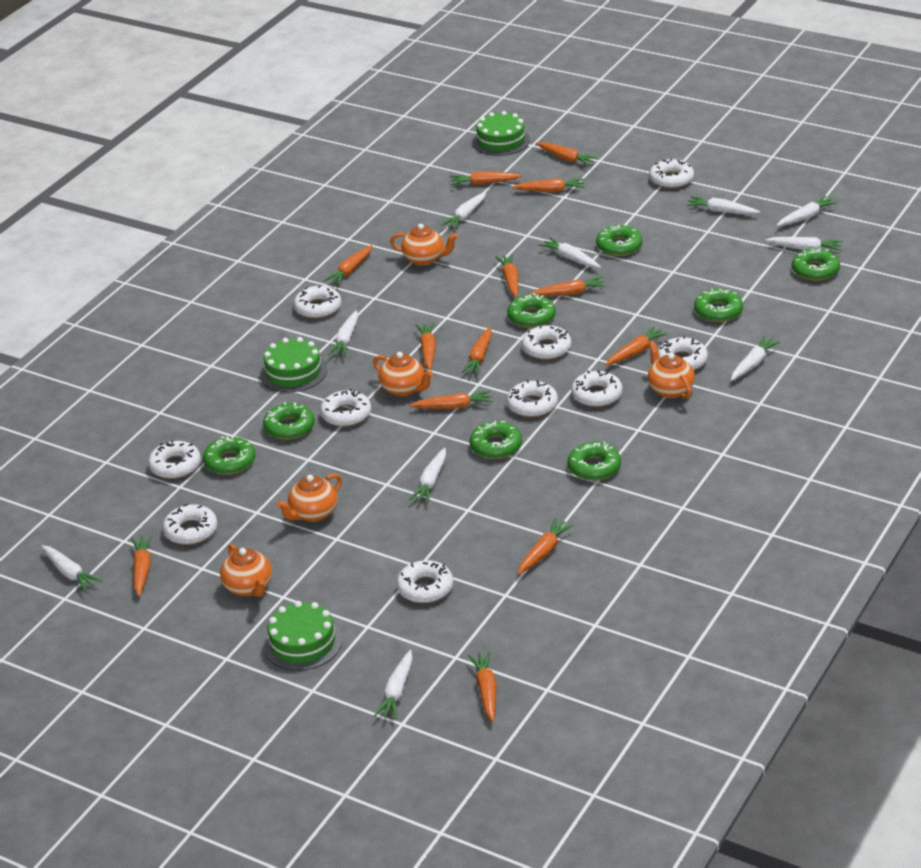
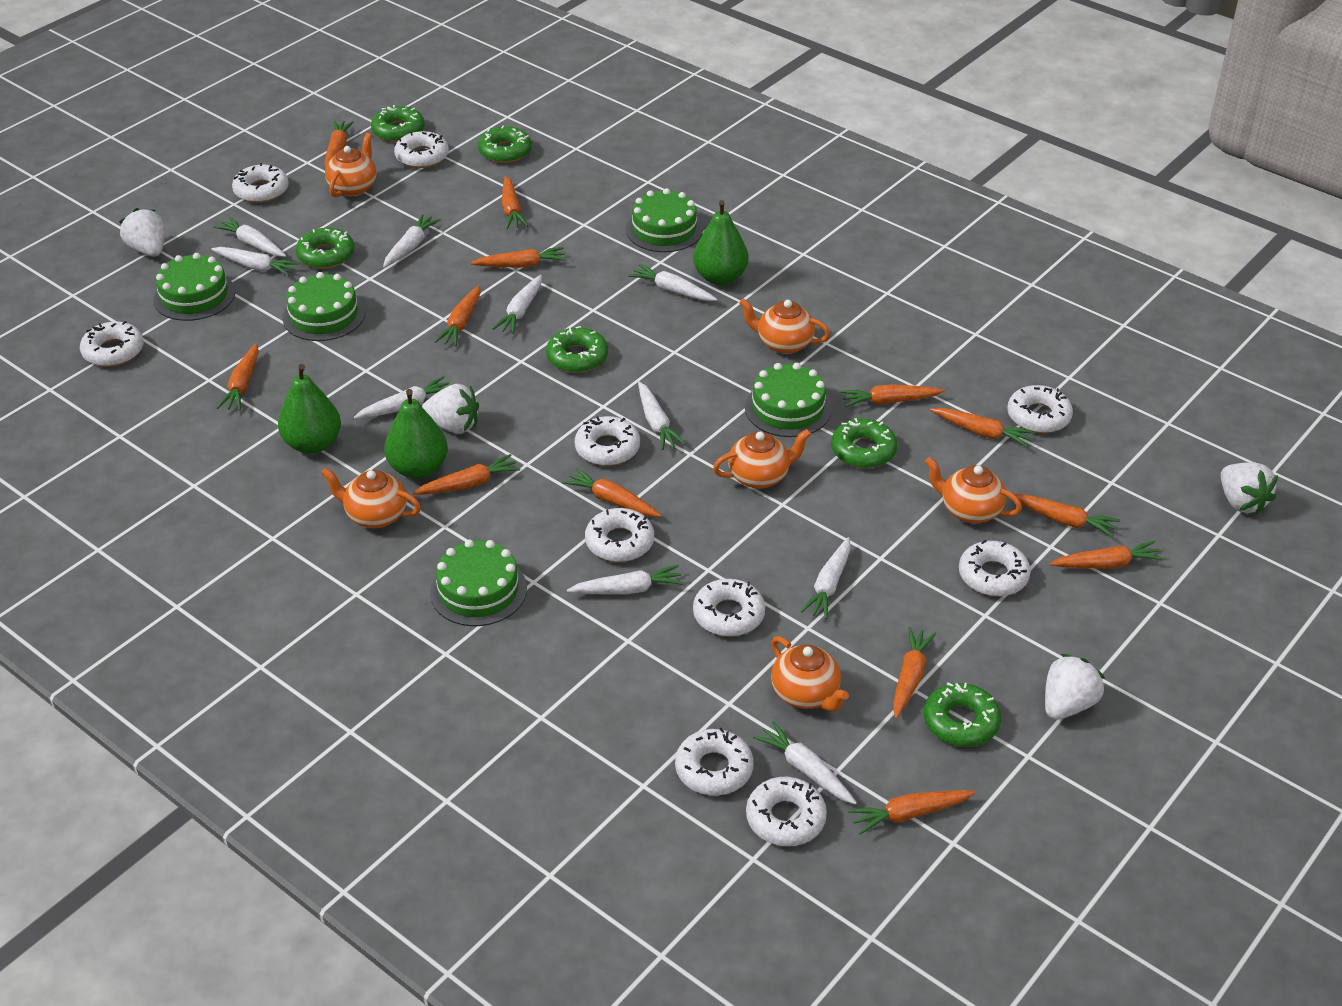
green cake: [260,337,327,392] [263,601,342,671] [472,111,530,156] = 3 -> [153,253,235,321] [283,272,365,341] [430,540,527,626] [626,188,703,252] [745,363,832,437] = 5
green donut: [203,436,255,475] [263,402,315,440] [469,421,522,459] [507,293,556,328] [567,442,621,481] [596,225,643,256] [694,289,743,322] [792,248,840,281] = 8 -> [296,228,355,269] [371,105,424,142] [478,126,532,163] [546,326,608,373] [831,418,897,468] [924,683,1001,747] = 6
green pear: none = 0 -> [278,364,341,454] [384,389,448,479] [693,200,749,285] = 3
orange teapot: [220,544,272,597] [277,473,342,522] [373,352,433,396] [390,224,458,266] [648,341,695,399] = 5 -> [321,468,421,528] [325,133,377,197] [713,429,811,489] [739,299,830,354] [771,636,849,712] [925,457,1022,523] = 6
white strawberry: none = 0 -> [119,208,165,257] [422,384,479,434] [1045,654,1105,720] [1221,462,1278,515] = 4

